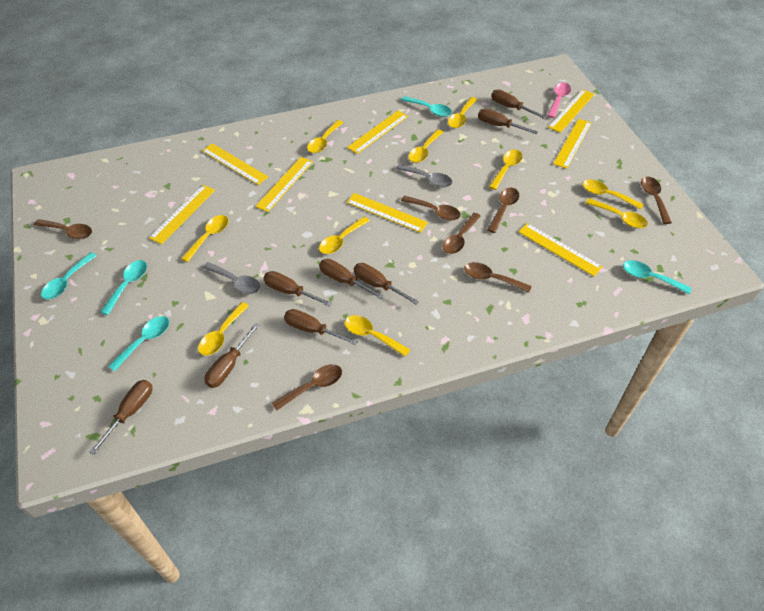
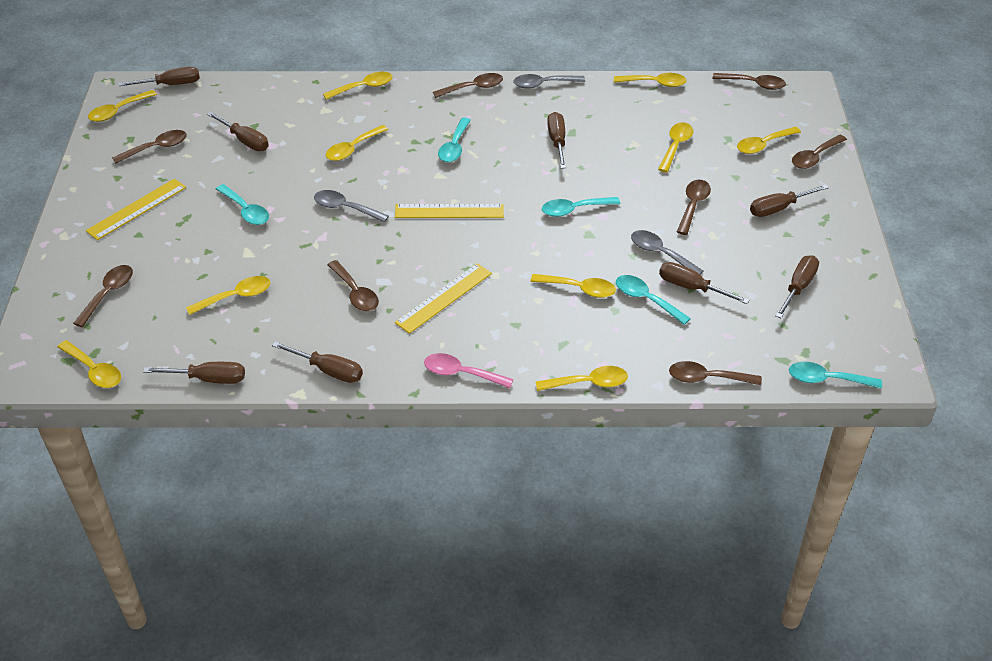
brown spoon: [34,219,92,239] [272,364,342,411] [401,195,461,221] [442,213,481,254] [464,262,532,293] [487,188,519,233] [641,177,672,224] = 7 -> [73,265,133,327] [112,130,187,164] [327,260,379,311] [433,73,503,98] [669,361,762,385] [677,180,711,235] [713,73,786,90] [792,135,847,169] = 8
grey spoon: [203,262,260,294] [396,164,453,187] = 2 -> [314,190,389,223] [513,74,585,89] [631,230,703,275] = 3
yellow ruler: [149,185,215,244] [202,143,268,185] [255,157,313,212] [346,193,428,233] [347,111,408,154] [518,223,603,276] [548,89,594,133] [553,119,592,169] = 8 -> [86,179,186,240] [395,204,504,218] [395,263,492,334] = 3

